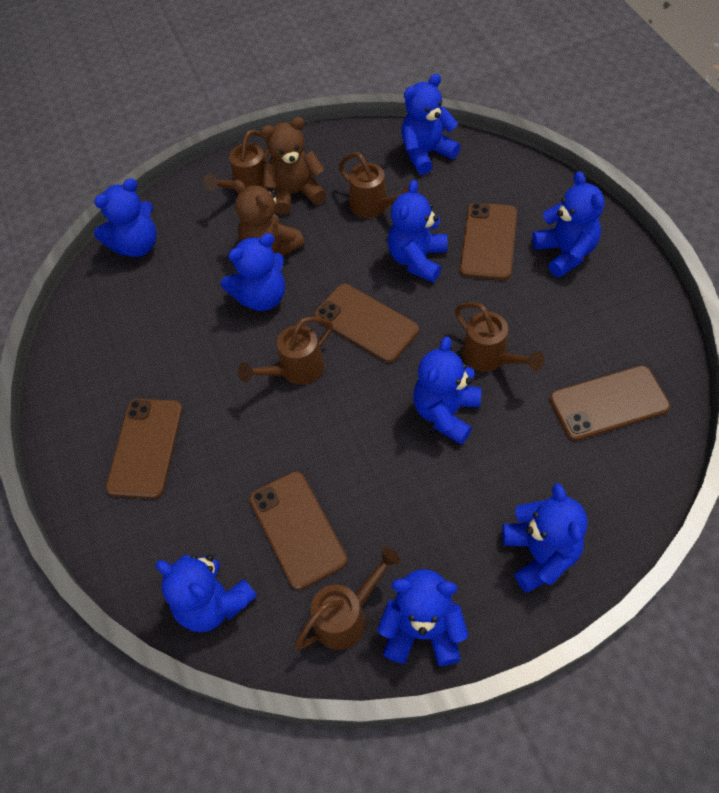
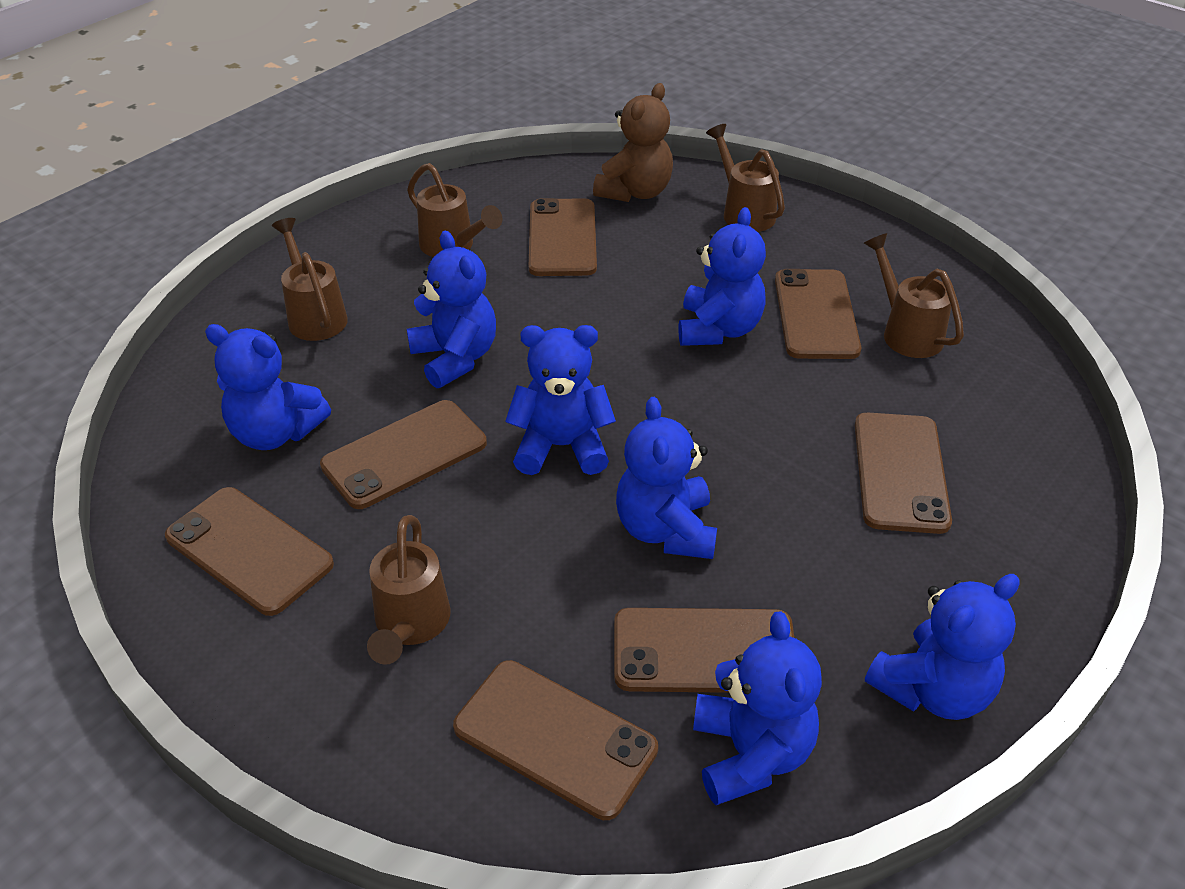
blue teddy bear: [94,178,157,257] [156,555,257,632] [221,233,285,311] [377,569,468,666] [388,180,447,282] [401,74,461,175] [413,336,481,444] [502,483,588,593] [532,171,604,278] = 9 -> [205,324,331,450] [407,231,496,388] [505,325,616,475] [616,397,717,559] [679,207,766,346] [693,611,822,805] [865,574,1019,720] = 7
brown phone: [106,399,183,499] [249,471,347,590] [314,284,419,363] [460,203,517,280] [550,366,670,441] = 5 -> [165,487,334,616] [320,400,487,509] [453,660,658,820] [529,198,597,276] [614,608,794,693] [775,269,861,359] [855,413,952,534] = 7
brown teddy bear: [233,180,305,256] [260,117,326,214] = 2 -> [593,83,673,202] = 1

